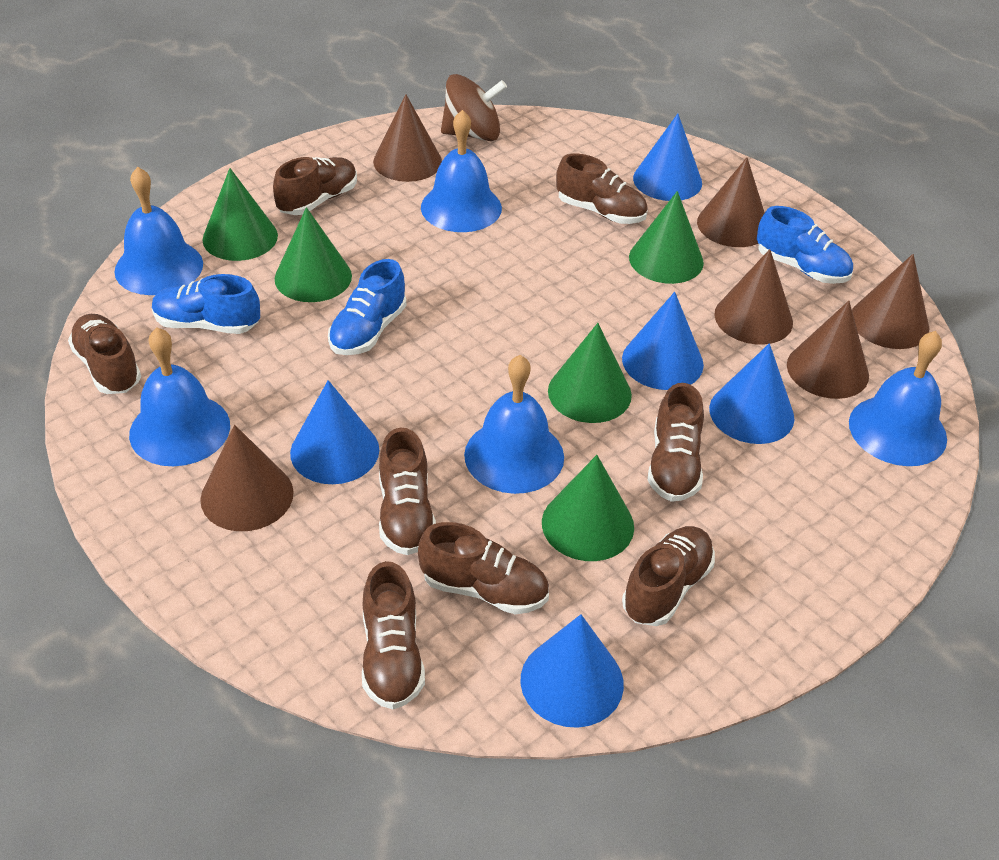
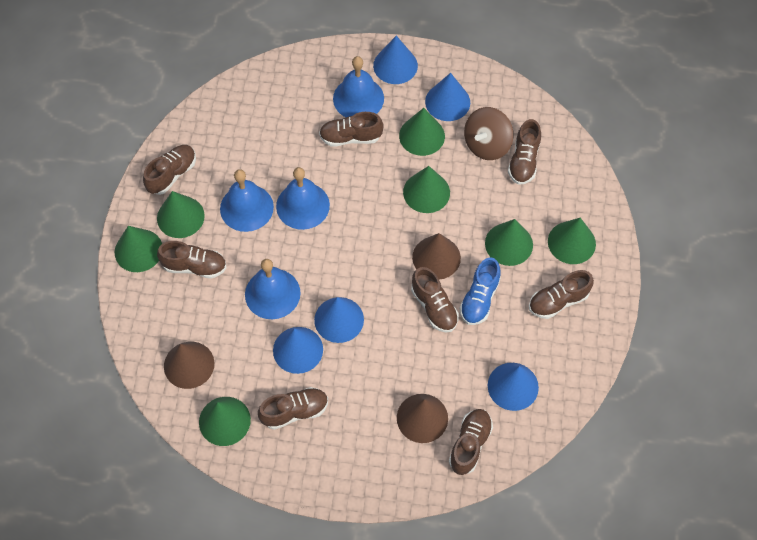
blue bell: [114,167,203,295] [129,327,230,466] [421,110,502,232] [464,355,564,494] [849,331,947,466] = 5 -> [220,169,274,232] [245,259,301,319] [276,167,330,230] [333,56,384,117] = 4
blue shoe: [152,274,260,334] [328,259,406,355] [757,206,853,284] = 3 -> [459,257,501,325] = 1
brown cone: [200,425,294,531] [373,94,442,182] [697,157,765,247] [714,249,793,344] [787,301,869,399] [852,254,929,349] = 6 -> [164,342,214,389] [397,394,448,443] [412,233,461,279] = 3
green cone: [202,168,278,261] [275,207,352,302] [542,455,634,561] [548,323,632,423] [629,191,704,284] = 5 -> [115,226,162,272] [157,191,205,238] [199,397,251,446] [399,108,445,156] [403,166,450,213] [485,219,533,266] [548,218,596,264] = 7

